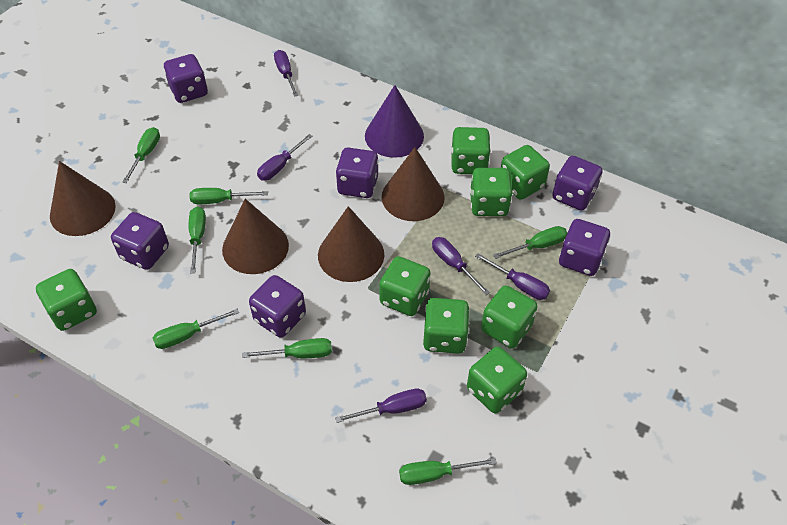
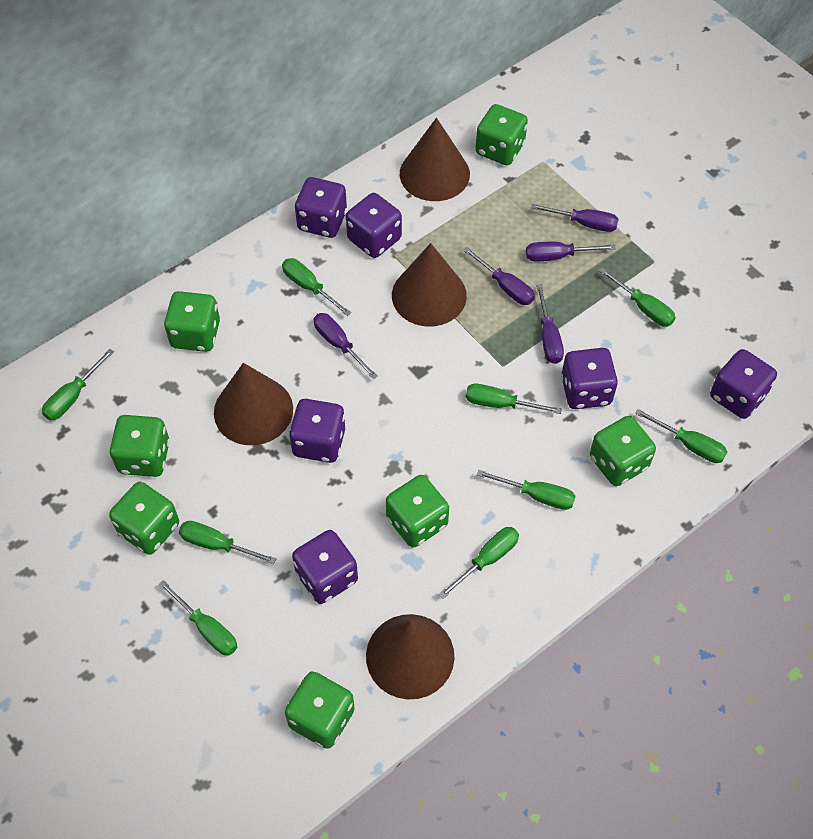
green dice: [36,269,97,331] [379,256,431,316] [423,298,470,354] [451,127,491,174] [467,347,527,413] [470,168,513,216] [481,286,538,348] [501,145,550,200] = 8 -> [109,482,179,555] [110,415,170,477] [164,291,220,352] [285,671,355,749] [386,475,449,548] [475,104,528,165] [590,416,656,486] = 7
green screwdriver: [122,127,160,183] [153,309,239,349] [189,188,268,204] [189,207,206,273] [242,338,332,358] [399,458,497,485] [493,226,567,259] = 7 -> [42,348,114,420] [159,580,237,656] [179,521,277,564] [282,258,351,316] [438,527,519,599] [466,384,562,414] [477,470,575,510] [599,268,676,327] [635,409,727,463] = 9
purple cone: [365,85,424,158] = 1 -> none = 0

